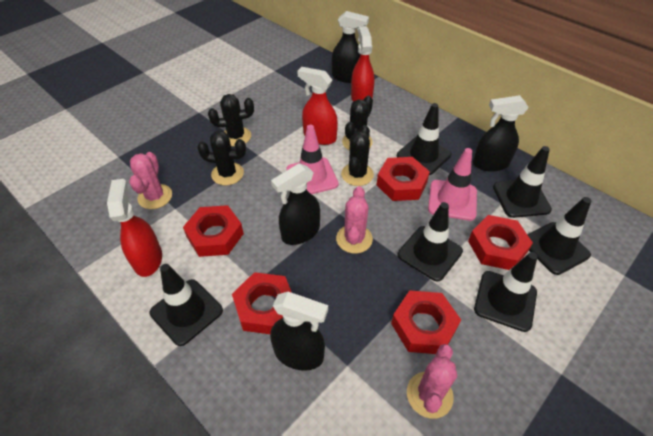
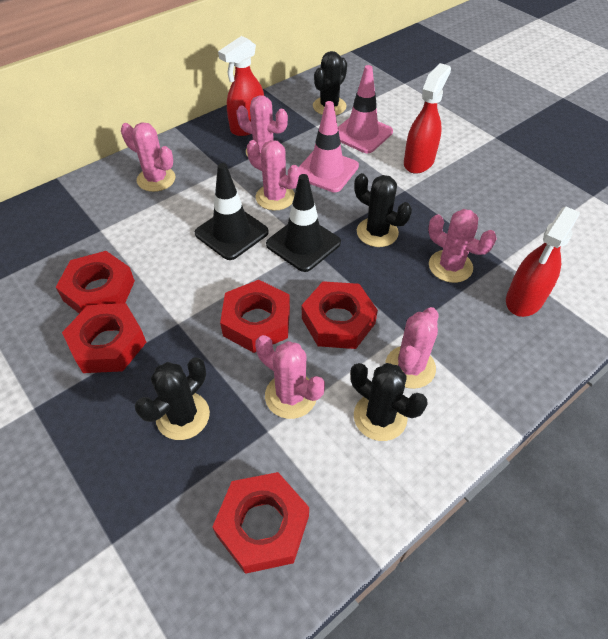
black spray bottle: [270,292,328,371] [271,163,320,245] [332,11,369,83] [473,95,529,172] = 4 -> none = 0
black traffic cone: [150,264,223,346] [397,103,451,175] [398,202,463,281] [474,252,538,332] [493,146,552,218] [527,197,591,275] = 6 -> [195,163,269,260] [266,174,341,272] = 2
pink cactus: [129,152,172,209] [336,186,373,253] [407,344,457,419] = 3 -> [121,122,175,192] [236,95,288,156] [247,140,300,210] [255,335,325,419] [385,307,439,389] [428,209,497,283] = 6

